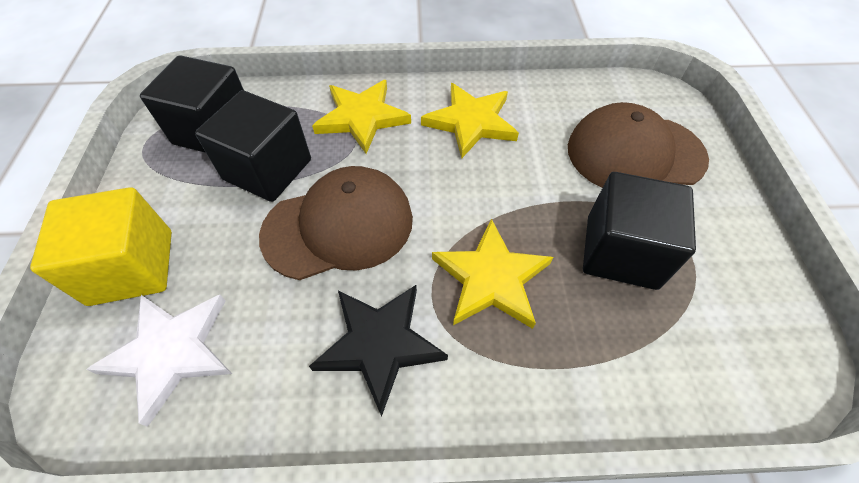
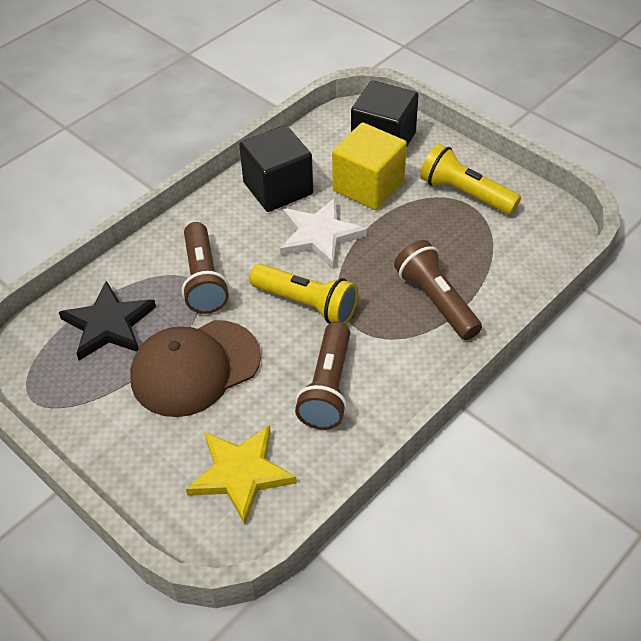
black cube: [140,55,244,153] [195,90,311,202] [583,172,696,290] = 3 -> [239,125,313,212] [351,80,418,148] = 2
brown cap: [259,166,413,280] [568,102,709,188] = 2 -> [130,320,261,417] = 1
brown flashlight: none = 0 -> [182,222,229,314] [295,321,350,430] [394,240,482,340] = 3
yellow flashlight: none = 0 -> [249,264,358,324] [420,144,521,215] = 2
yellow star: [312,80,411,154] [421,83,519,159] [432,219,553,329] = 3 -> [186,425,297,524] = 1

